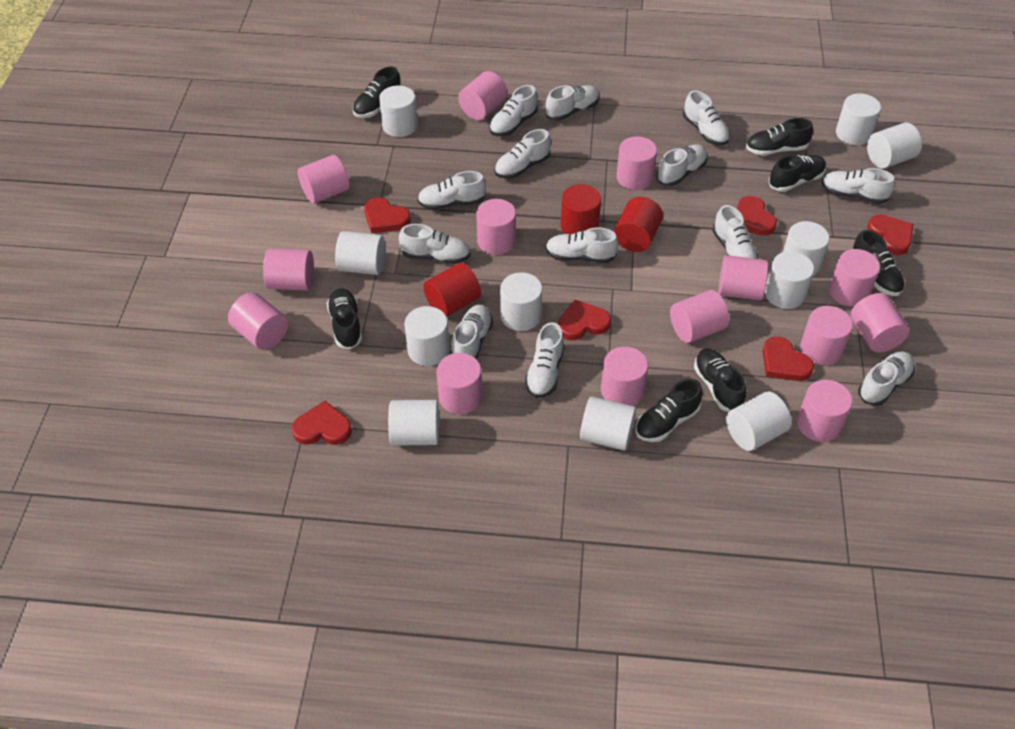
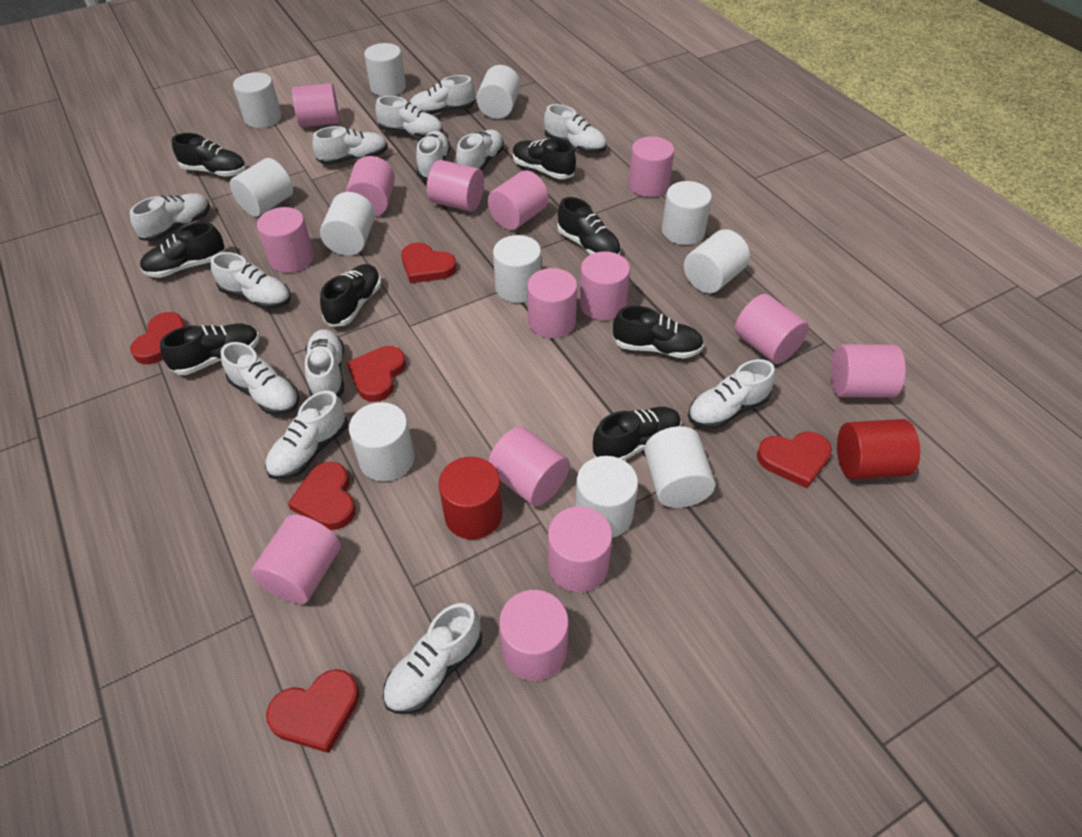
black shoe: [327,289,362,349] [353,67,401,118] [636,379,703,442] [694,349,746,412] [746,118,813,156] [769,155,826,192] [853,230,905,296] = 7 -> [140,222,226,278] [160,323,260,375] [172,133,246,177] [320,264,381,327] [513,139,576,179] [557,197,621,255] [593,407,681,461] [613,306,704,359] = 8
red cylinder: [423,263,481,317] [561,184,601,234] [614,197,663,252] = 3 -> [438,457,503,539] [837,419,920,479] = 2

